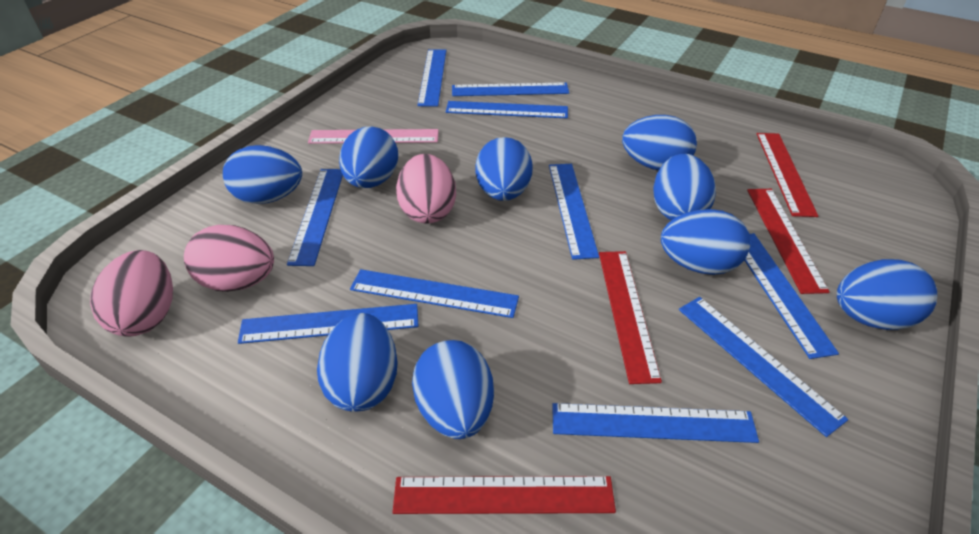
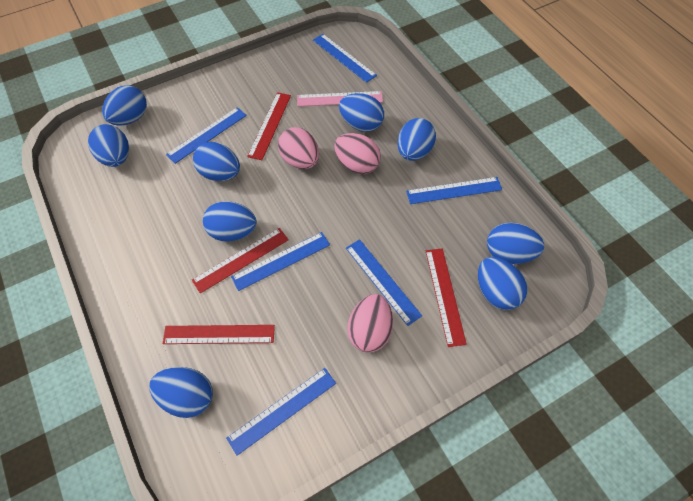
blue ruler: [238,304,419,344] [287,169,343,266] [350,269,519,318] [417,49,446,107] [446,101,568,118] [452,82,569,96] [549,164,599,260] [552,403,759,443] [679,297,848,437] [744,233,839,359] = 10 -> [166,107,247,164] [226,368,336,456] [231,232,330,291] [313,34,377,83] [346,239,422,326] [406,177,502,204] = 6

